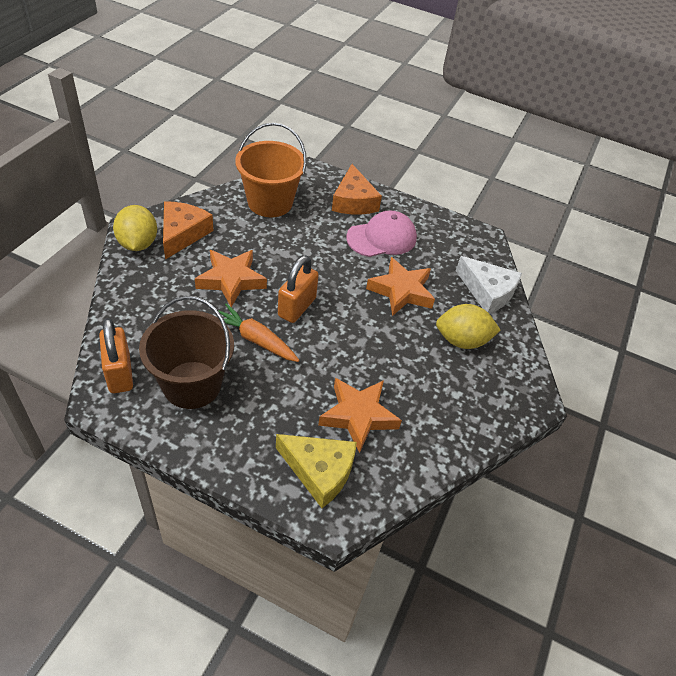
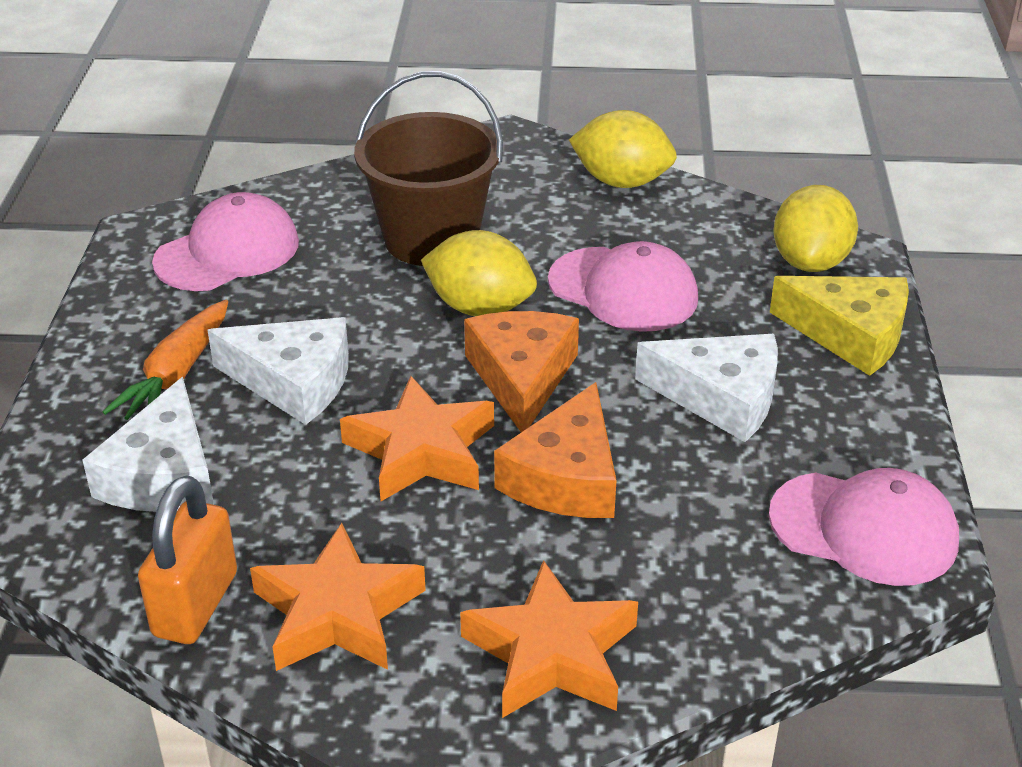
orange bucket: [235,122,307,217] = 1 -> none = 0
orange padlock: [99,318,133,393] [278,255,318,323] = 2 -> [138,475,237,644] = 1
pink cap: [346,211,417,257] = 1 -> [152,192,299,291] [548,241,698,332] [769,468,959,586] = 3
white cheese: [456,256,522,313] = 1 -> [83,377,214,512] [208,317,349,425] [635,334,778,442] = 3
yellow lemon: [113,205,157,251] [436,304,501,349] = 2 -> [421,230,537,316] [569,110,677,188] [773,185,858,272] = 3

